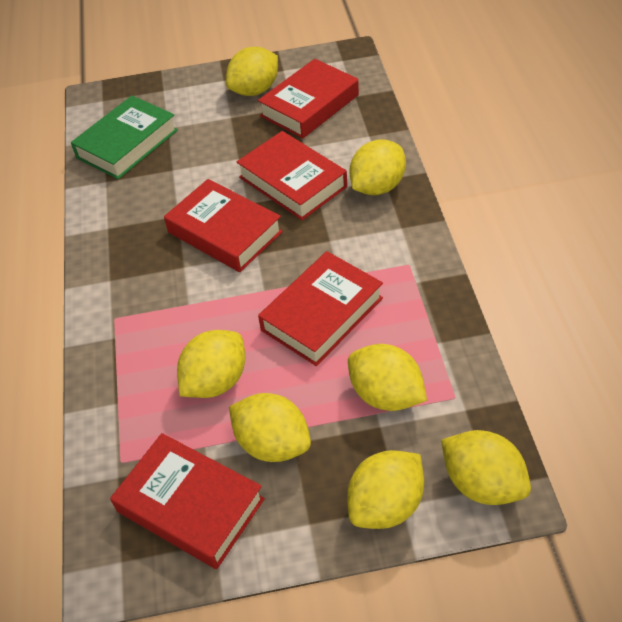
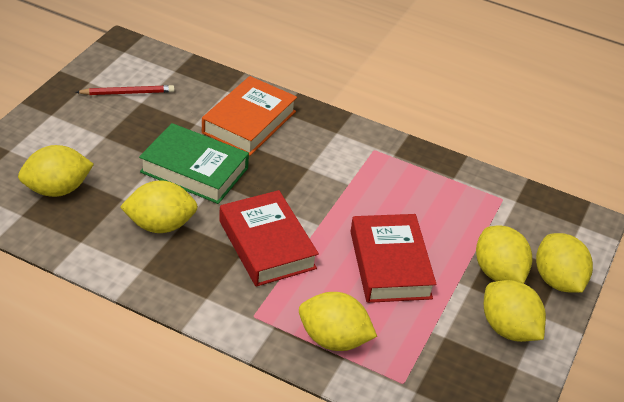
orange book: none = 0 -> [202,76,297,156] = 1
red book: [110,433,265,569] [164,179,283,272] [237,131,347,220] [258,59,359,139] [258,251,383,366] = 5 -> [219,190,319,287] [350,214,436,303] = 2
red pencil: none = 0 -> [76,85,175,95] = 1
yellow lemon: [177,330,245,398] [226,47,278,96] [229,393,311,462] [347,450,424,529] [348,344,427,411] [349,139,406,195] [441,430,531,505] = 7 -> [18,145,94,197] [120,180,198,233] [299,292,377,351] [476,225,532,284] [484,280,546,342] [536,233,593,293] = 6

